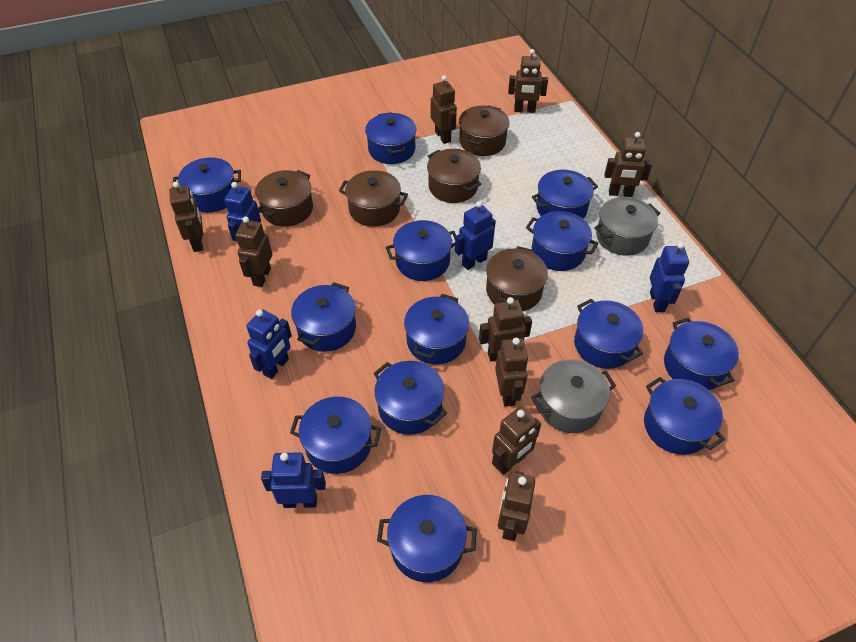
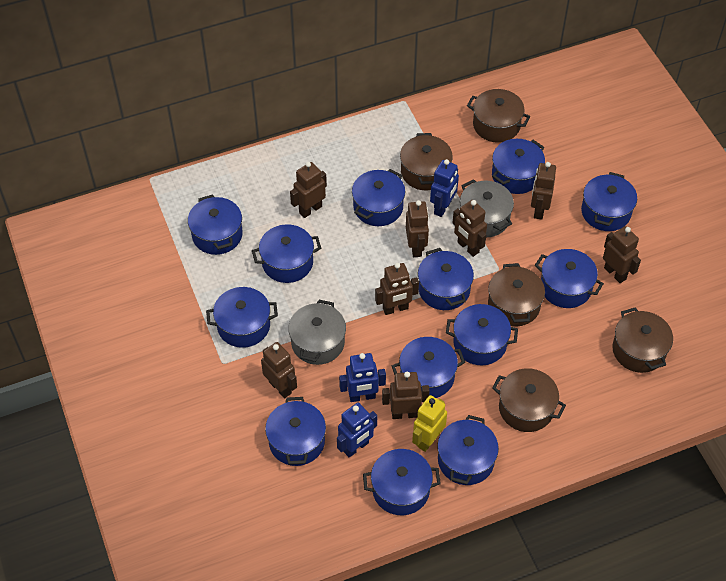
blue robot: [225,182,261,241] [247,309,292,379] [261,452,326,508] [455,201,496,270] [650,242,689,312] = 5 -> [337,403,377,458] [339,353,386,402] [430,159,459,217] = 3
brown robot: [169,182,203,252] [236,217,272,287] [431,75,457,144] [479,297,532,361] [492,407,541,475] [495,338,528,407] [498,471,535,541] [508,49,548,113] [605,132,652,197] = 9 -> [261,342,297,398] [290,162,327,218] [375,263,419,315] [382,372,430,419] [406,200,429,257] [452,200,487,257] [531,162,556,220] [603,226,641,283] = 8
yellow robot: none = 0 -> [412,395,447,452] = 1

